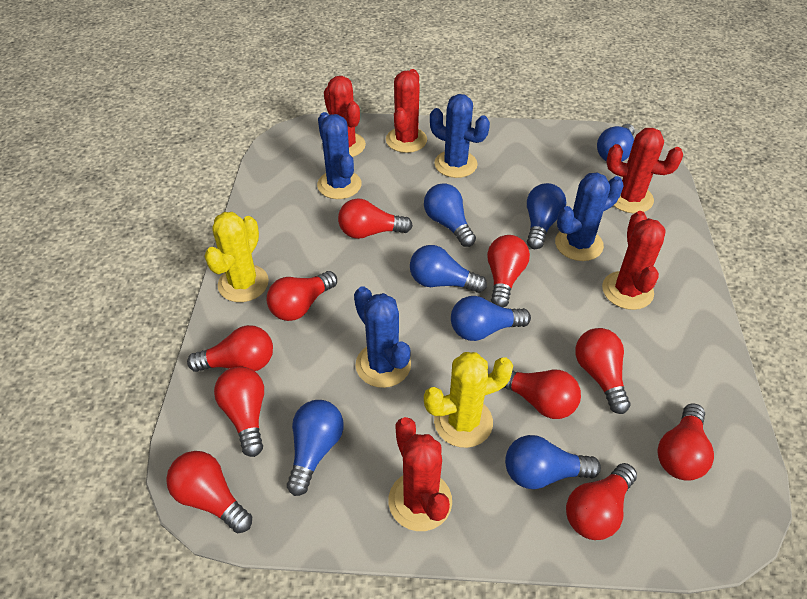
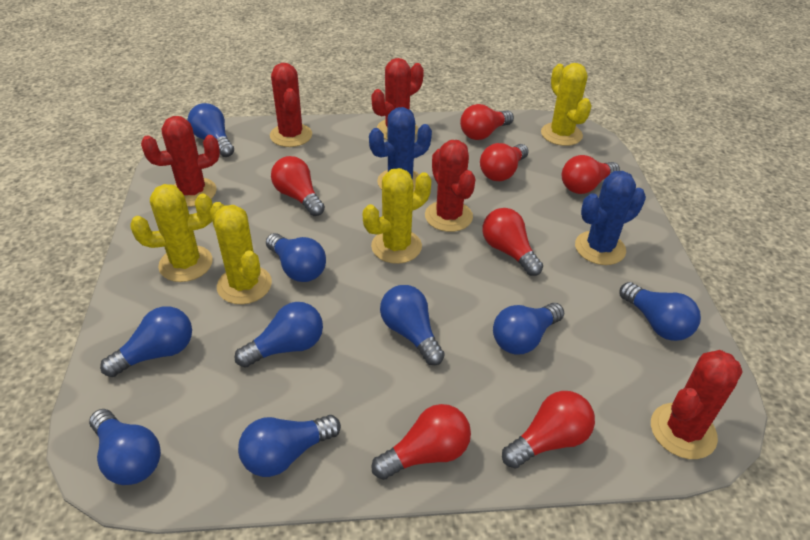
blue cactus: [317,112,362,199] [354,286,411,388] [430,94,490,178] [555,172,624,261] = 4 -> [369,107,432,192] [575,171,646,265] = 2
blue light bulb: [287,400,344,496] [410,245,487,293] [424,183,476,247] [451,296,531,341] [505,435,601,489] [527,183,566,249] [597,124,635,162] = 7 -> [89,409,161,485] [100,306,192,377] [188,103,234,157] [235,302,323,368] [238,415,341,477] [266,233,326,282] [380,285,445,365] [493,303,564,355] [620,282,701,341] = 9
red light bulb: [166,451,252,533] [187,325,273,372] [214,367,264,457] [267,271,337,321] [338,198,413,239] [487,235,530,307] [503,369,581,419] [566,463,637,540] [575,328,630,414] [658,403,714,481] = 10 -> [271,156,325,216] [371,404,471,480] [460,104,514,140] [480,143,529,181] [483,208,543,276] [502,391,595,468] [562,155,620,194] = 7
yellow cactus: [205,212,269,302] [424,352,513,448] = 2 -> [130,184,213,282] [210,202,272,304] [363,168,431,264] [541,63,592,146] = 4

